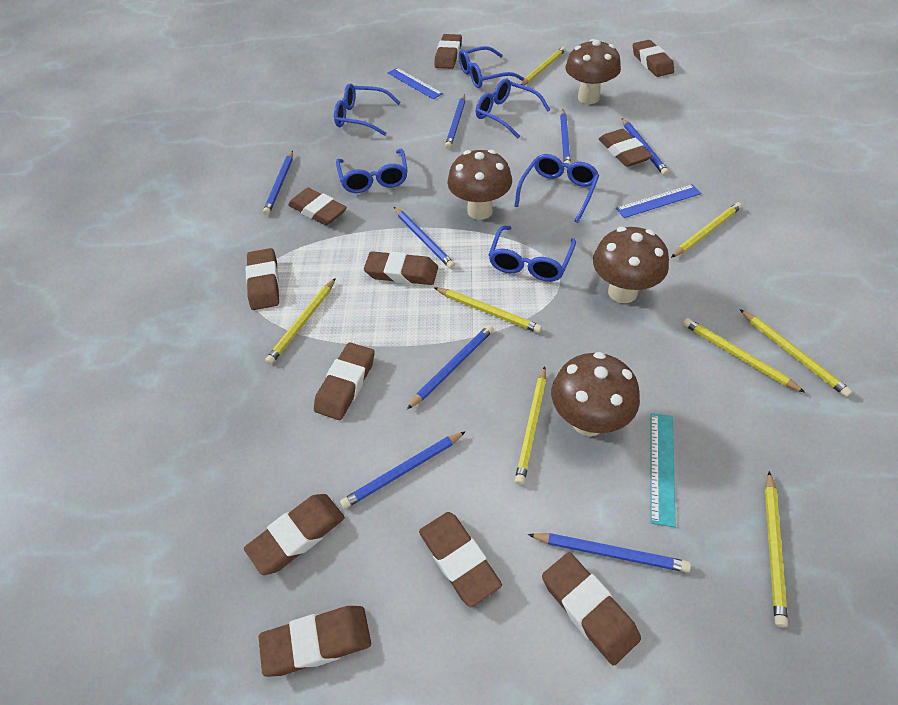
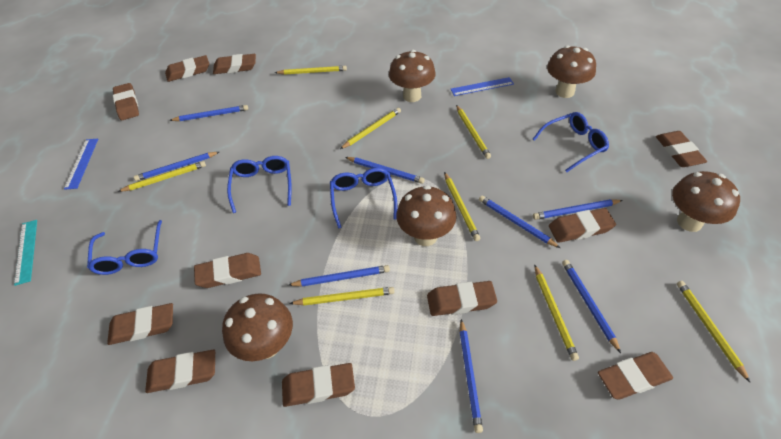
blue glasses: [334,83,401,136] [336,148,408,193] [459,46,524,88] [476,79,550,138] [489,226,576,282] [514,154,599,223] = 6 -> [87,220,162,275] [227,156,292,213] [330,168,397,229] [533,112,609,172] = 4
brown mushroom: [447,150,512,220] [551,352,640,436] [565,39,621,104] [593,227,669,303] = 4 -> [222,293,293,361] [389,50,436,102] [396,185,456,246] [547,45,596,98] [672,171,740,232] = 5

